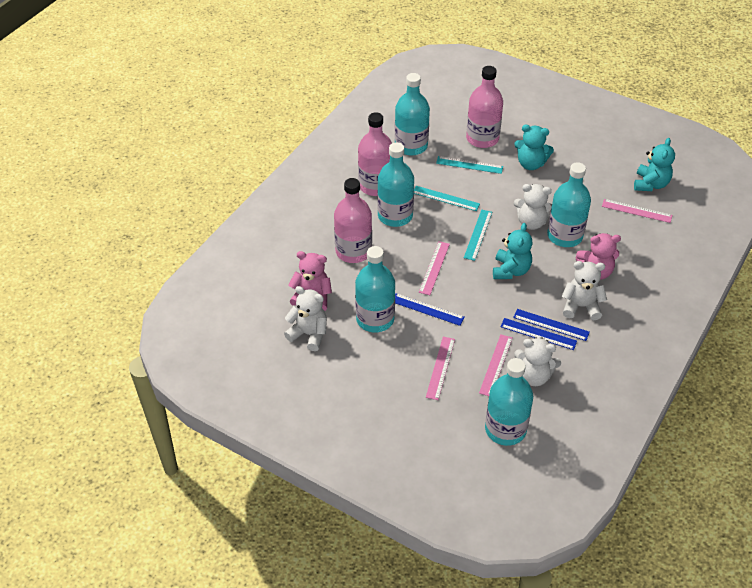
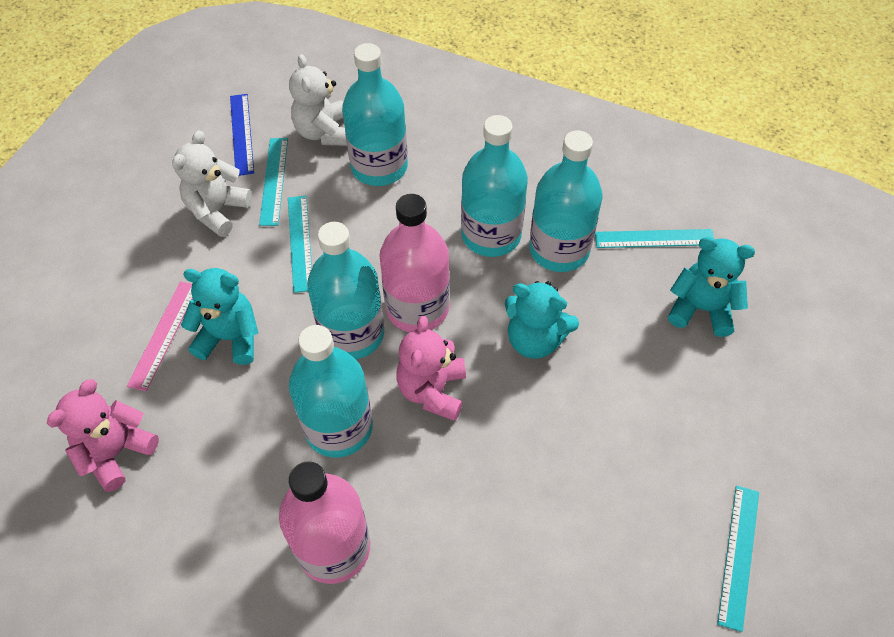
blue ruler: [395,293,465,326] [500,318,577,350] [513,309,590,341] = 3 -> [230,94,254,176] = 1
pink bottle: [334,178,372,263] [358,112,392,196] [466,66,503,148] = 3 -> [279,461,370,584] [379,194,450,332] = 2
pink ruler: [419,241,450,295] [426,337,455,400] [479,334,512,396] [602,199,672,223] = 4 -> [127,281,193,392] = 1
turquoise ruler: [414,186,480,211] [436,156,503,174] [464,209,492,261] = 3 -> [259,138,288,226] [288,196,312,293] [595,229,714,248] [717,486,759,632] = 4
white teddy bear: [284,286,327,351] [514,184,552,230] [514,337,561,386] [562,261,607,320] = 4 -> [172,130,252,237] [289,54,347,146] = 2

